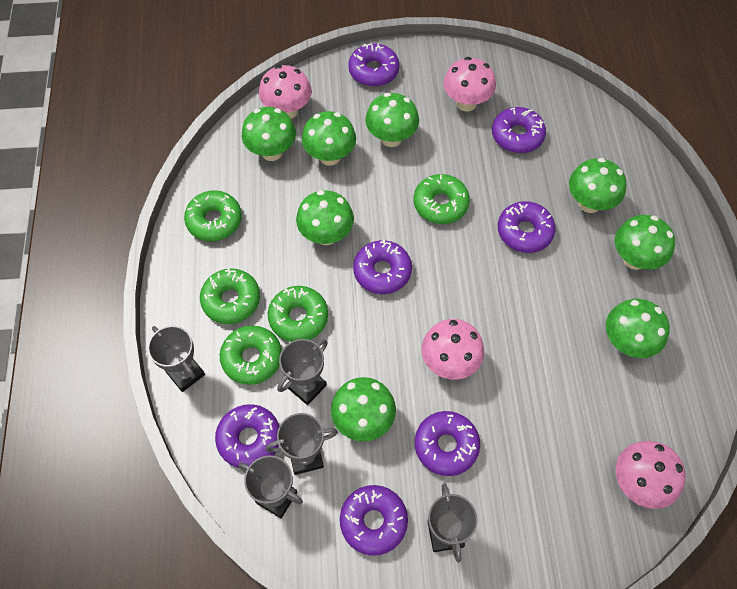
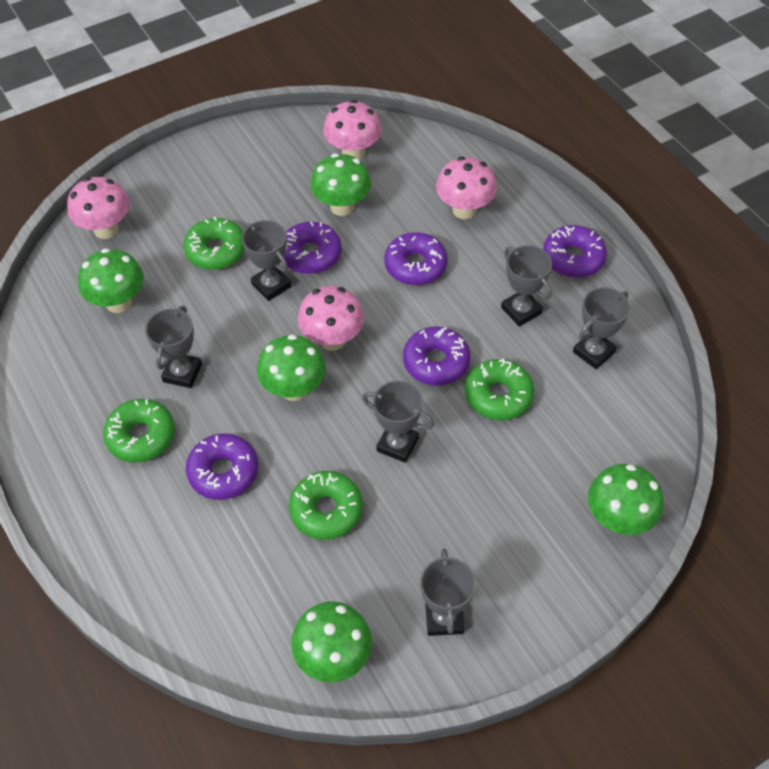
green donut: [184,190,242,241] [200,268,260,324] [220,326,282,385] [268,286,328,342] [414,174,470,224] = 5 -> [103,399,175,463] [184,217,245,270] [289,471,363,540] [465,358,534,420] = 4
green mushroom: [242,107,296,161] [296,190,354,245] [302,111,356,166] [331,377,396,441] [365,93,419,147] [569,158,626,213] [606,299,670,358] [615,215,675,270] = 8 -> [78,248,144,313] [257,334,326,401] [291,601,372,682] [311,153,371,216] [588,464,664,535] = 5
grey trophy: [148,326,205,392] [238,455,303,518] [265,413,338,475] [277,339,328,405] [428,483,478,563] = 5 -> [145,306,202,388] [242,220,292,301] [362,381,434,463] [420,549,476,636] [501,245,552,327] [573,287,630,369] = 6
purple donut: [215,404,279,468] [340,485,408,556] [348,43,399,87] [353,240,412,294] [415,411,480,476] [492,107,546,153] [498,201,556,253] = 7 -> [186,433,259,500] [284,222,342,274] [384,232,448,285] [403,327,470,385] [543,225,607,278] = 5

